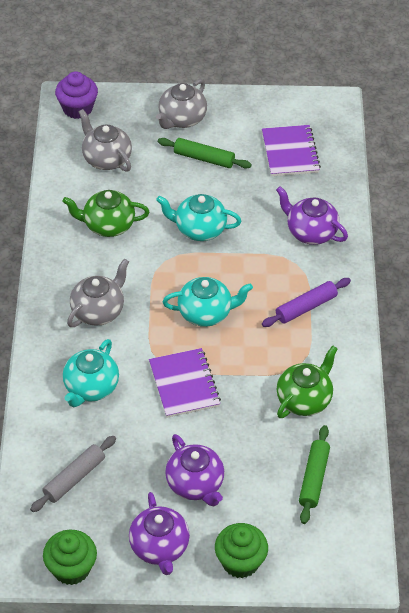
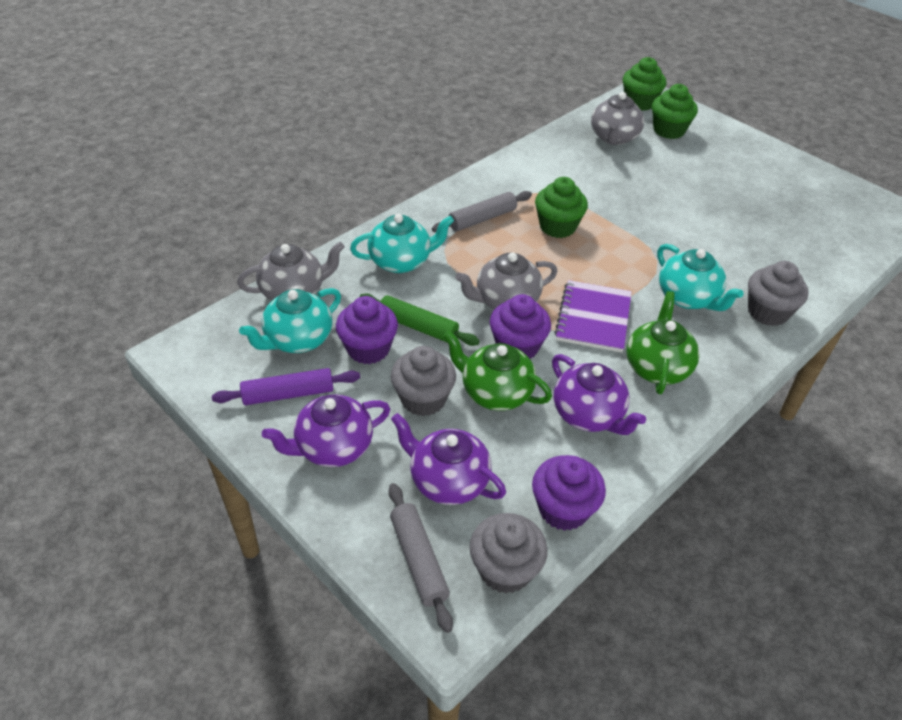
green cupcake: [43,530,97,585] [215,523,268,578] = 2 -> [535,177,588,238] [623,57,666,111] [652,84,698,139] = 3
green rolling pin: [158,138,252,169] [299,425,330,524] = 2 -> [360,293,480,346] = 1
grey cupcake: none = 0 -> [391,346,456,416] [469,513,548,594] [748,261,809,326] = 3
grey rolling pin: [30,436,116,512] = 1 -> [389,483,453,633] [432,191,532,232] = 2
purple cupcake: [55,71,98,119] = 1 -> [336,296,398,364] [490,294,551,359] [532,455,606,531] = 3
purple notebook: [149,348,221,418] [262,125,321,176] = 2 -> [554,280,632,352] = 1

